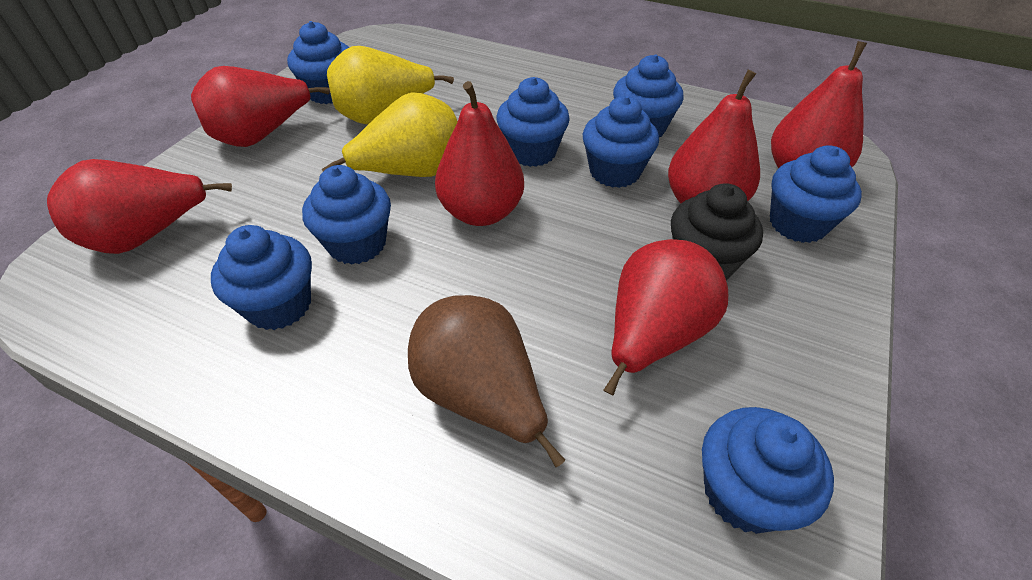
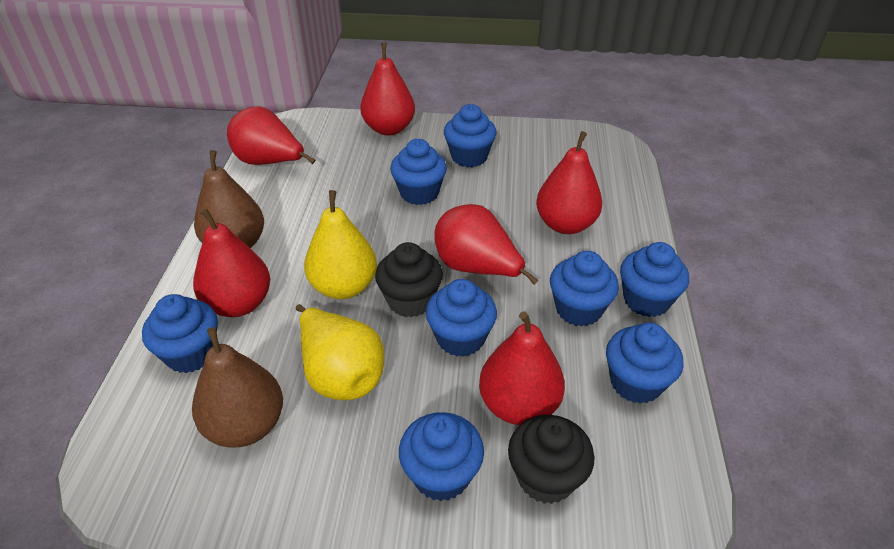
black cupcake: [671,183,763,280] = 1 -> [375,242,443,318] [508,415,595,504] = 2
brown pear: [408,295,565,467] = 1 -> [192,327,283,447] [194,150,264,249] = 2

